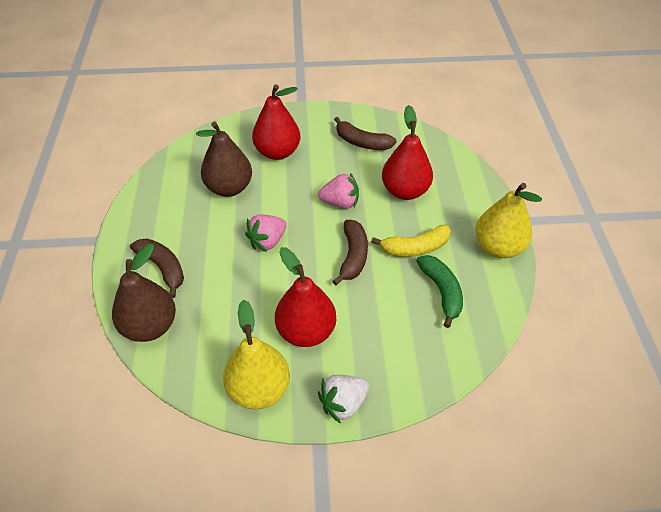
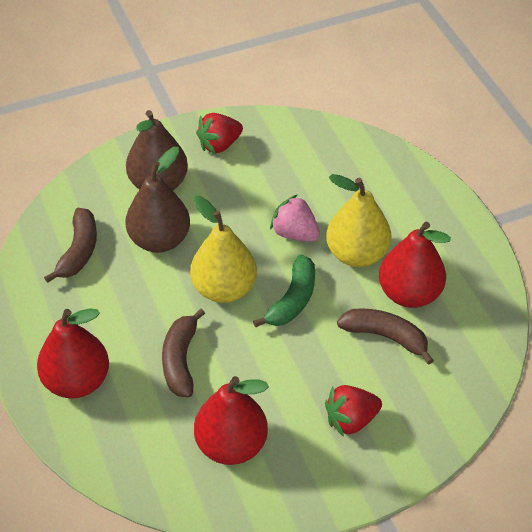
pink strawberry: [245,214,287,252] [318,173,359,209] = 2 -> [270,194,320,242] = 1
red strawberry: none = 0 -> [196,113,243,154] [325,385,382,437] = 2
white strawberry: [318,375,369,424] = 1 -> none = 0
yellow banana: [371,225,451,257] = 1 -> none = 0

